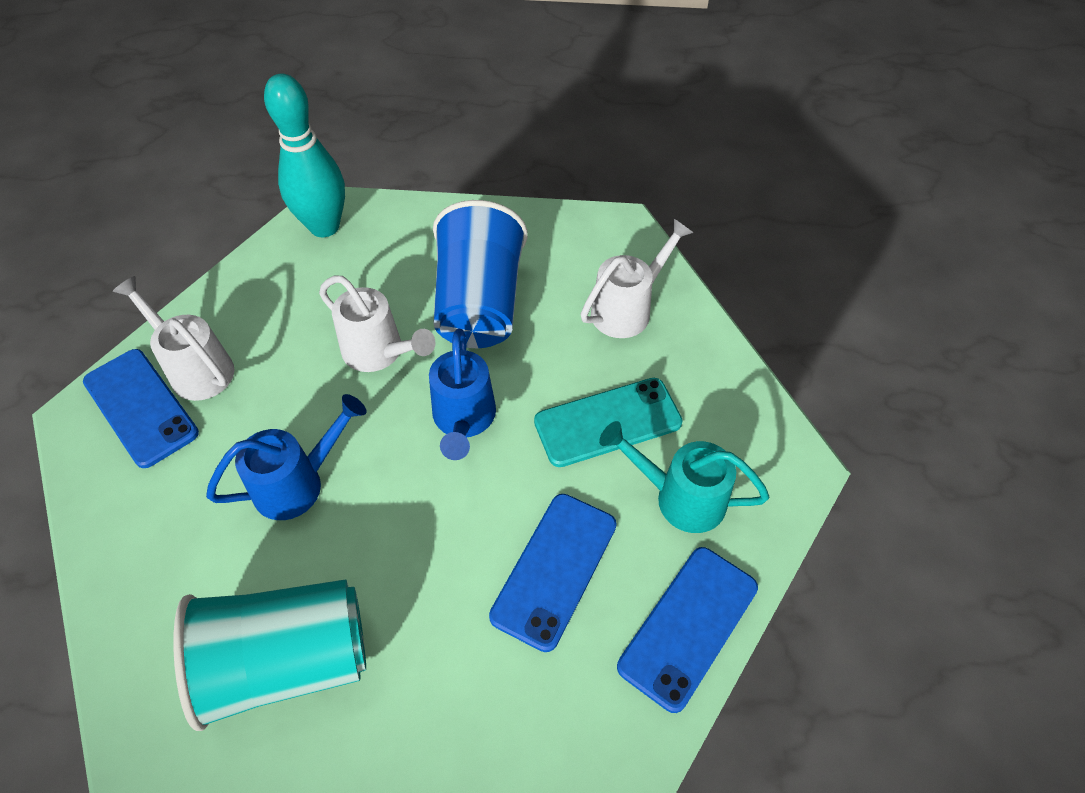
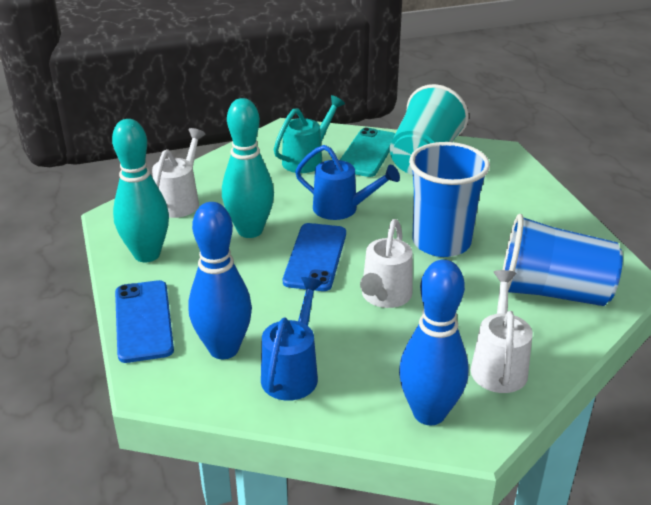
blue bowling pin: none = 0 -> [188,202,252,359] [399,259,468,425] = 2
blue cup: [433,200,528,348] = 1 -> [409,142,490,257] [503,214,623,306] = 2
blue phone: [83,349,199,468] [489,494,617,652] [617,547,758,713] = 3 -> [115,280,174,363] [283,223,346,291] = 2
turquoise bowling pin: [264,73,345,237] = 1 -> [112,119,169,262] [222,98,274,238] = 2

